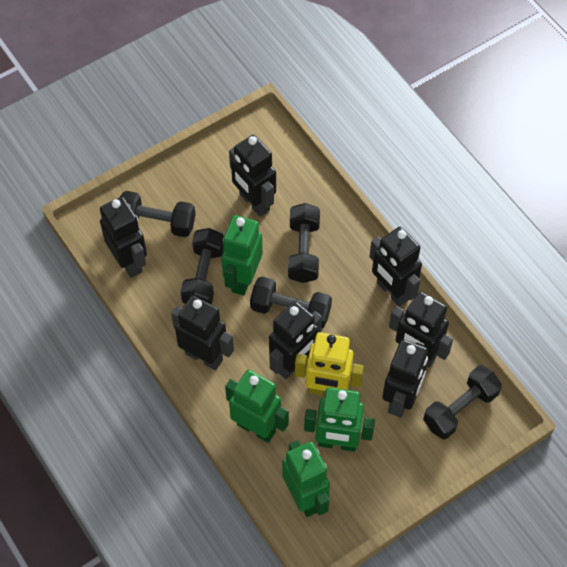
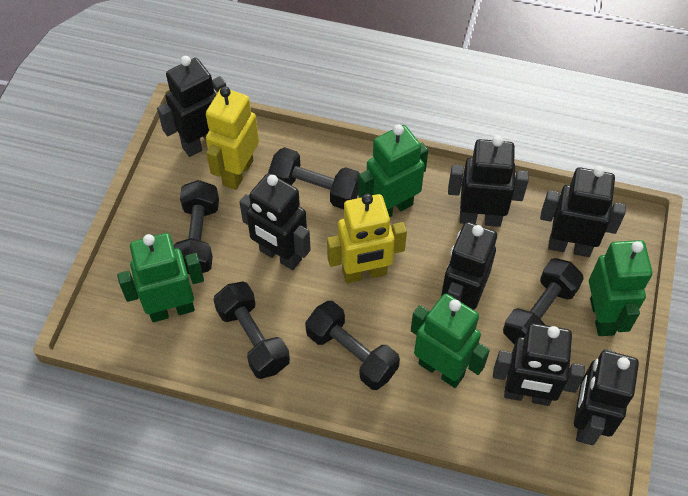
yellow robot: [295,332,364,395] = 1 -> [206,86,259,190] [327,194,407,283] = 2

